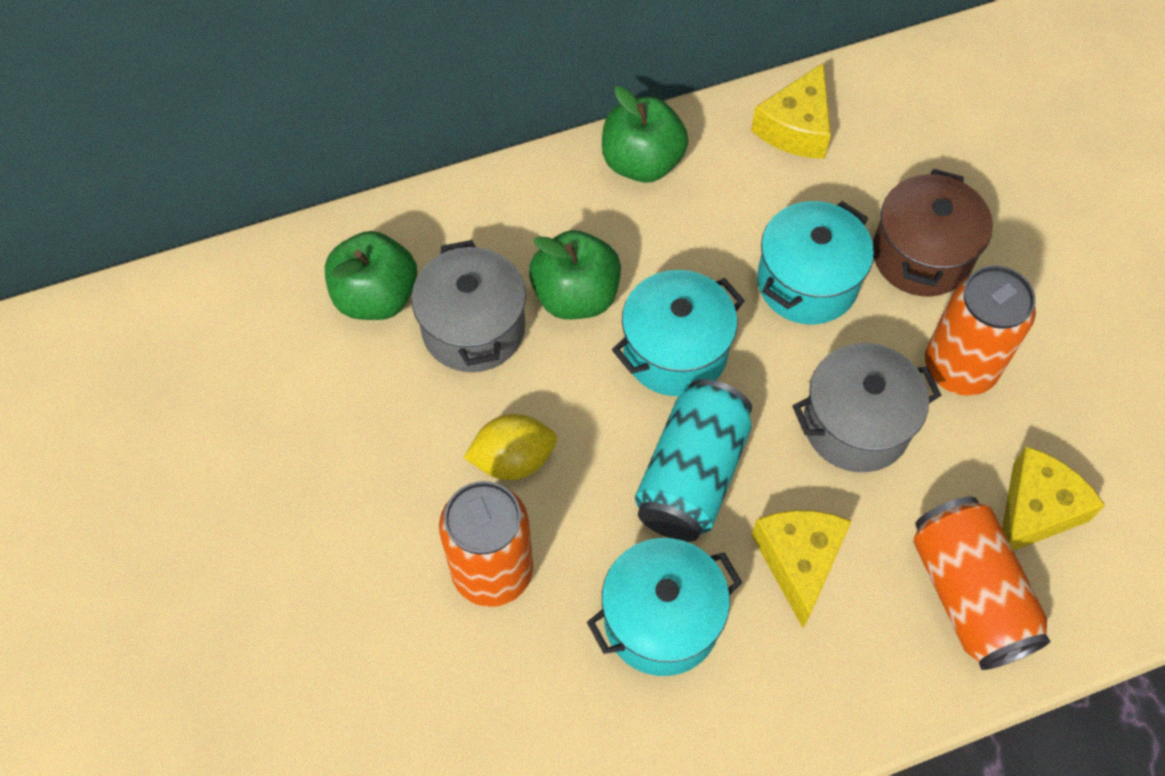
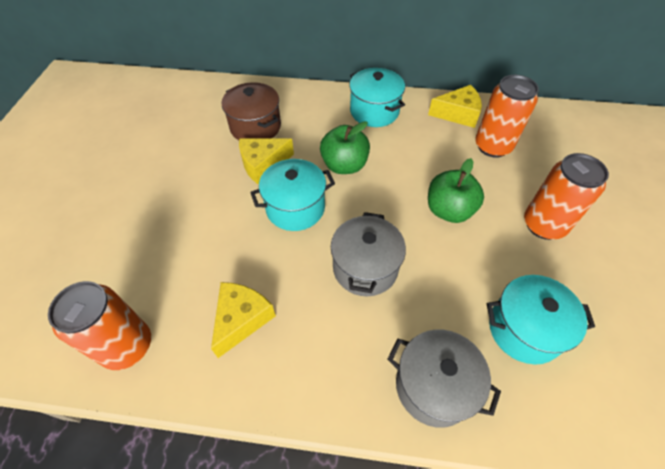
green apple: [325,231,417,320] [529,230,621,319] [602,86,688,182] = 3 -> [320,121,370,174] [428,158,484,223] = 2
turquoise can: [635,379,752,542] = 1 -> none = 0
yellow lemon: [464,414,557,480] = 1 -> none = 0

